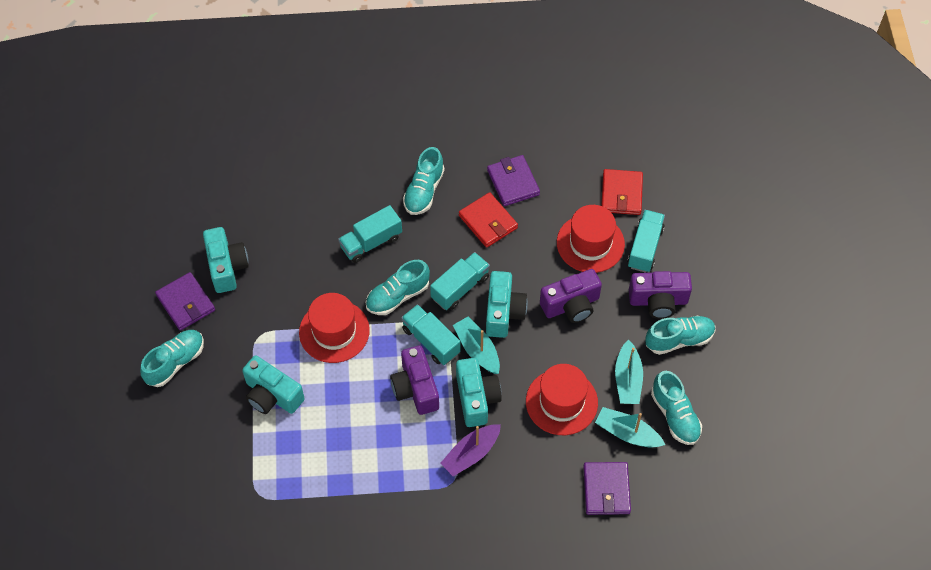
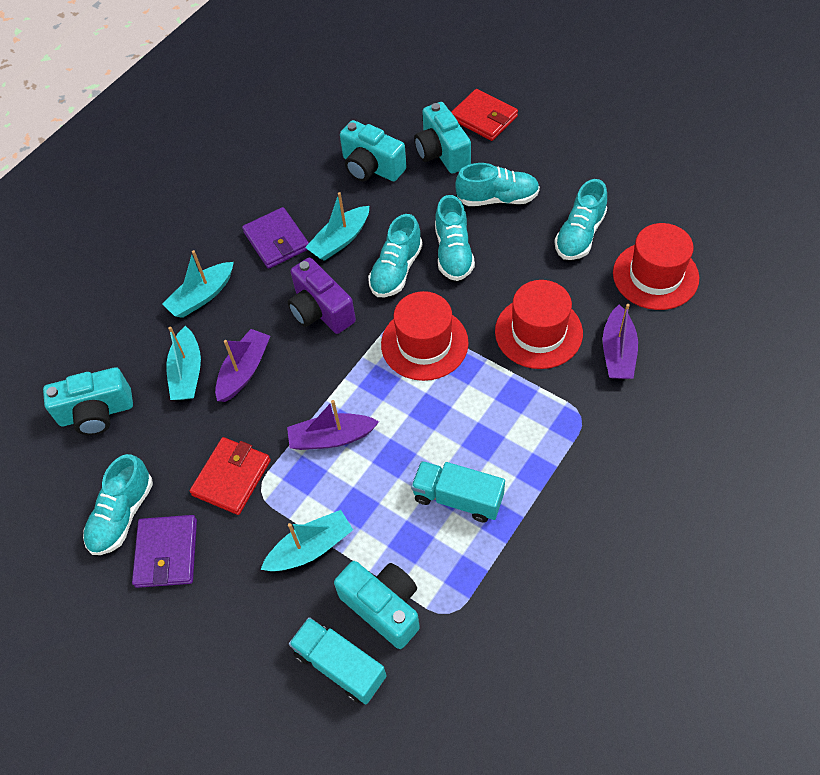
purple boat: [440,424,501,476] = 1 -> [215,329,270,402] [287,400,379,450] [603,304,638,379] = 3
purple camera: [390,345,439,415] [540,269,602,323] [629,271,692,319] = 3 -> [288,258,356,334] = 1
purple wallet: [155,272,215,330] [487,155,540,206] [583,462,631,515] = 3 -> [132,515,197,588] [242,207,309,269] = 2
turquoise boat: [453,317,500,374] [595,407,665,448] [615,340,643,404] = 3 -> [162,250,234,318] [166,326,201,400] [260,510,353,571] [305,192,369,261] = 4
turquoise truck: [338,205,402,263] [401,304,460,365] [430,252,490,310] [627,210,665,273] = 4 -> [289,617,387,704] [411,461,505,522] = 2

